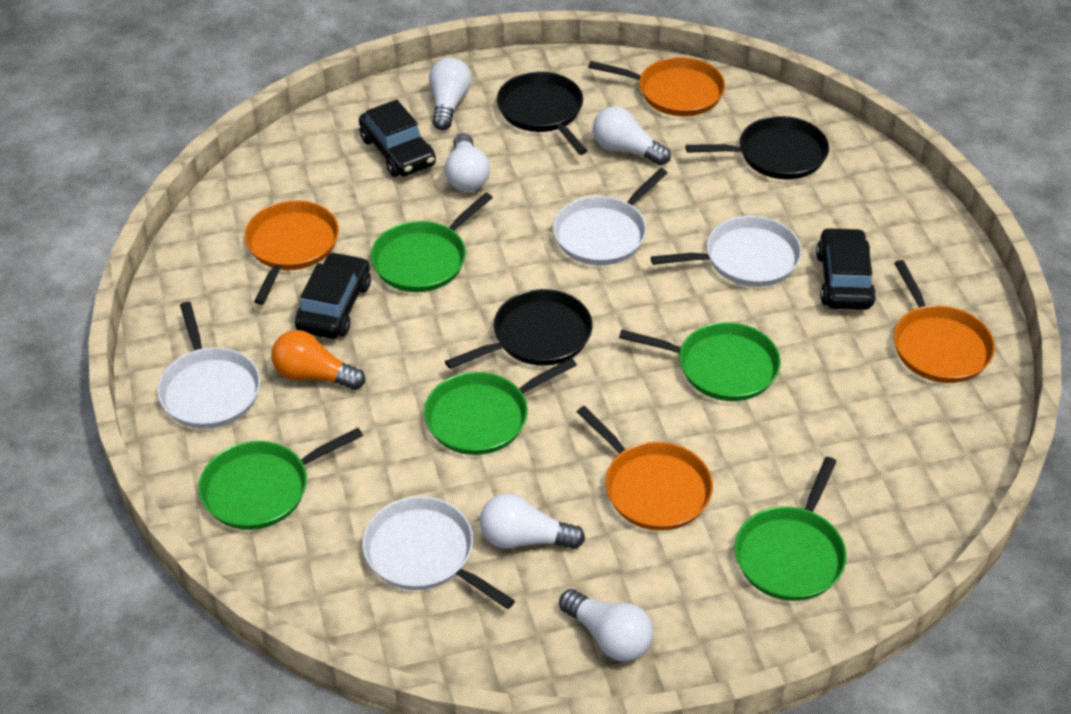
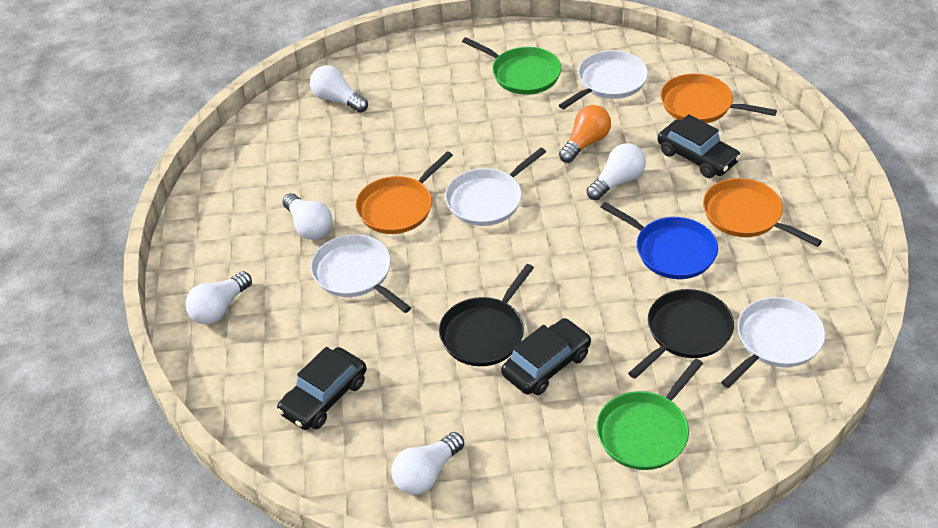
black pan: [445,289,593,369] [497,72,587,155] [686,116,829,179] = 3 -> [439,264,534,366] [628,289,734,379] = 2
blue pan: none = 0 -> [601,202,718,279] = 1
green pan: [199,428,363,530] [371,193,493,292] [424,358,577,455] [619,322,781,401] [735,457,847,601] = 5 -> [462,37,562,95] [596,359,703,470] = 2
orange pan: [245,200,339,305] [577,406,713,531] [588,57,725,116] [894,260,995,383] = 4 -> [356,151,453,234] [661,73,777,123] [703,178,822,247] = 3

